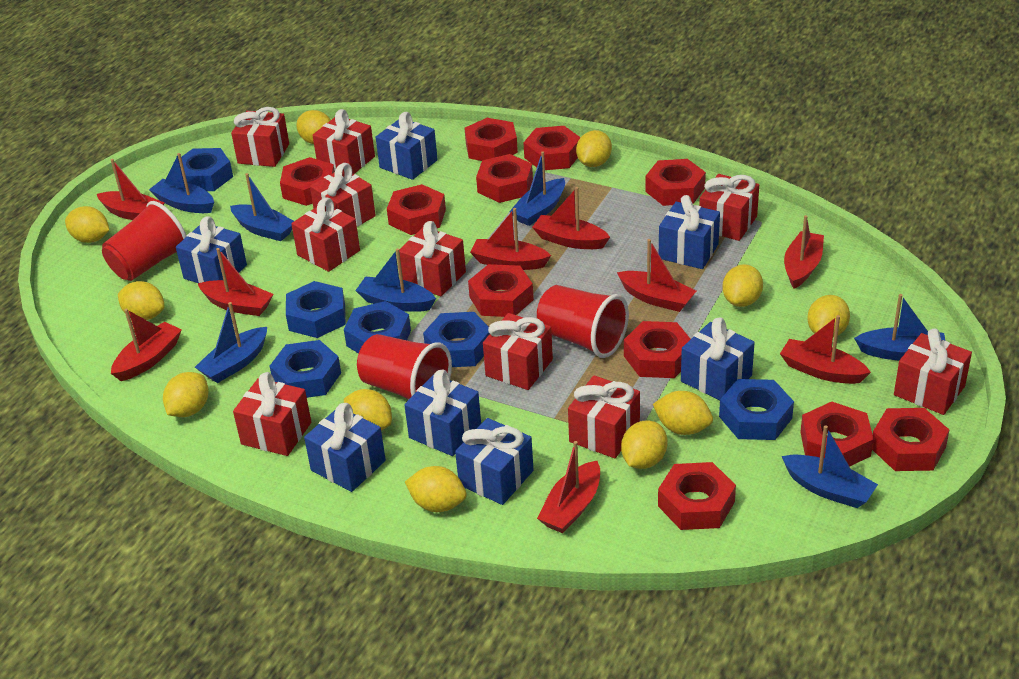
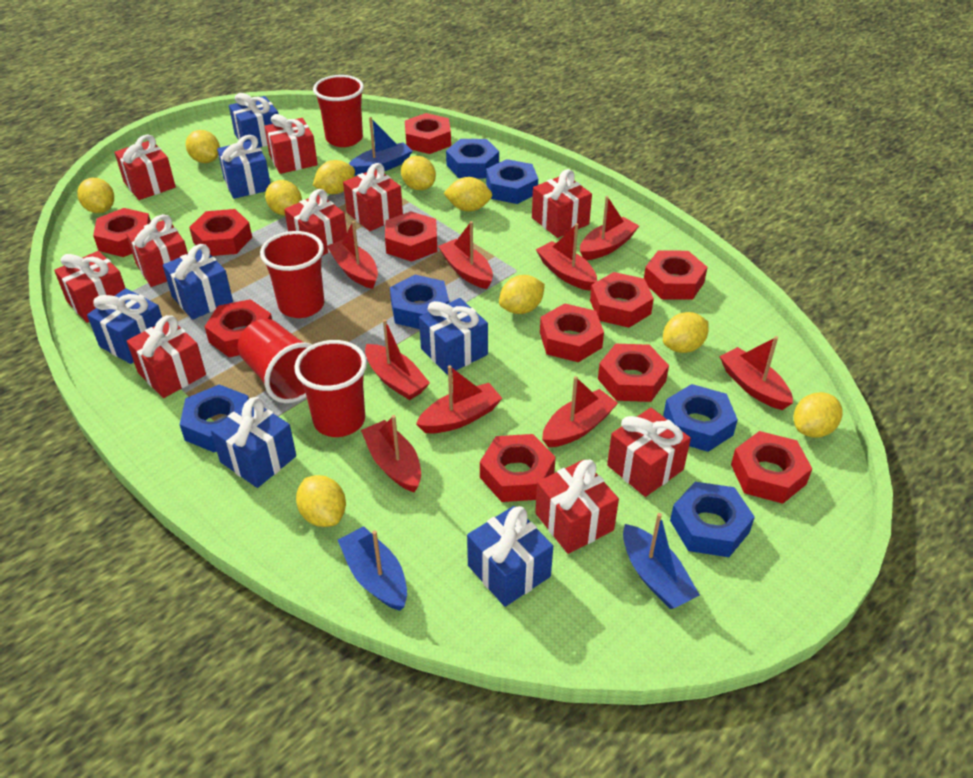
blue boat: [149,153,214,213] [195,302,267,383] [230,173,294,241] [355,248,436,312] [509,151,565,226] [782,425,878,508] [854,294,945,360] = 7 -> [338,526,407,611] [349,117,413,176] [623,513,700,609] = 3
red cup: [102,201,187,281] [357,334,452,399] [537,285,629,358] = 3 -> [238,319,313,403] [260,231,324,318] [294,340,367,437] [313,75,364,147] = 4
yellow lemon: [65,206,109,243] [118,281,165,320] [163,372,209,417] [297,110,331,144] [344,389,392,431] [405,466,467,512] [576,130,612,167] [621,421,668,469] [653,391,713,435] [722,264,763,307] [807,295,850,337] = 11 -> [77,178,114,213] [186,130,220,163] [265,180,302,216] [296,475,346,527] [313,160,355,194] [401,156,436,190] [443,177,492,212] [499,275,545,314] [663,312,708,353] [794,392,843,438] = 10

